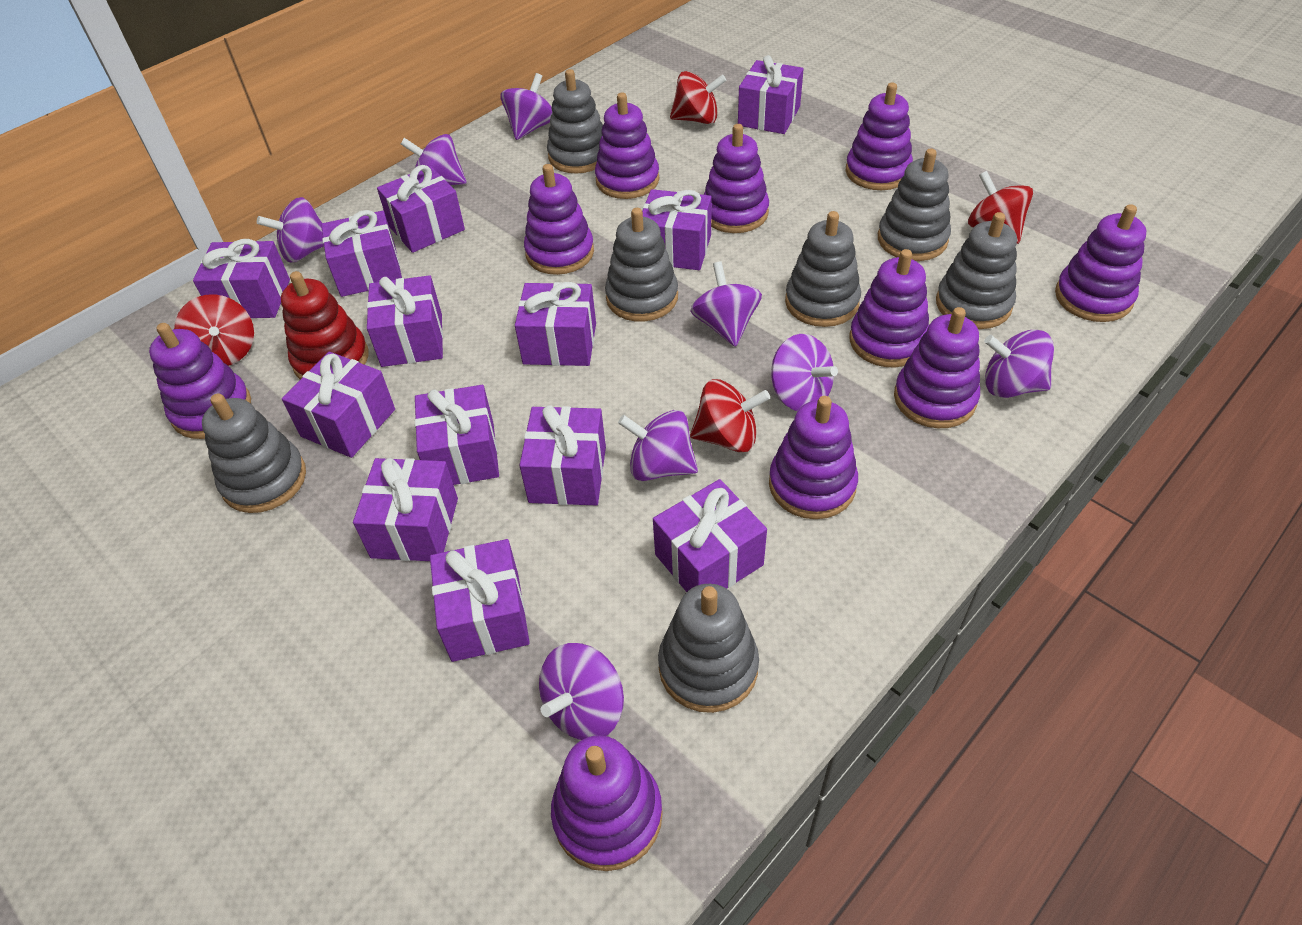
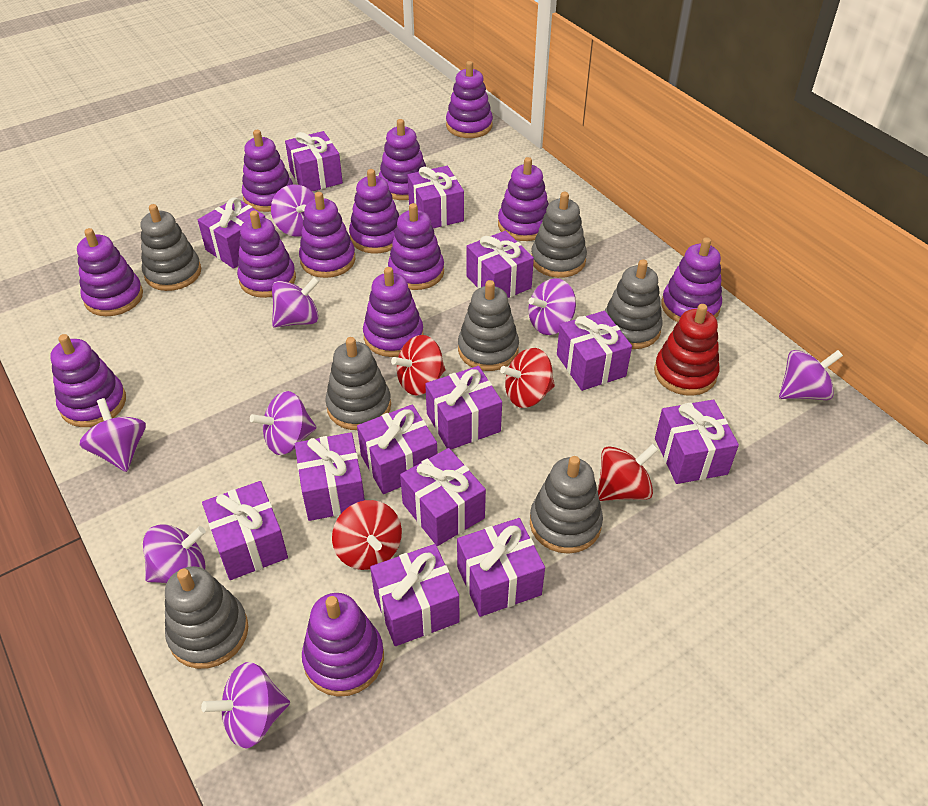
purple stacking toy: [149,323,251,439] [524,164,594,275] [551,735,663,871] [595,93,659,199] [704,124,769,233] [769,396,858,519] [846,82,913,190] [849,249,929,368] [894,307,980,428] [1055,204,1146,322] = 10 -> [50,334,126,427] [77,228,143,316] [237,210,296,298] [242,130,293,212] [299,192,355,278] [302,593,384,697] [349,169,399,254] [363,267,423,357] [379,119,426,200] [388,203,444,290] [446,61,493,138] [498,157,549,241] [661,237,722,322] = 13

